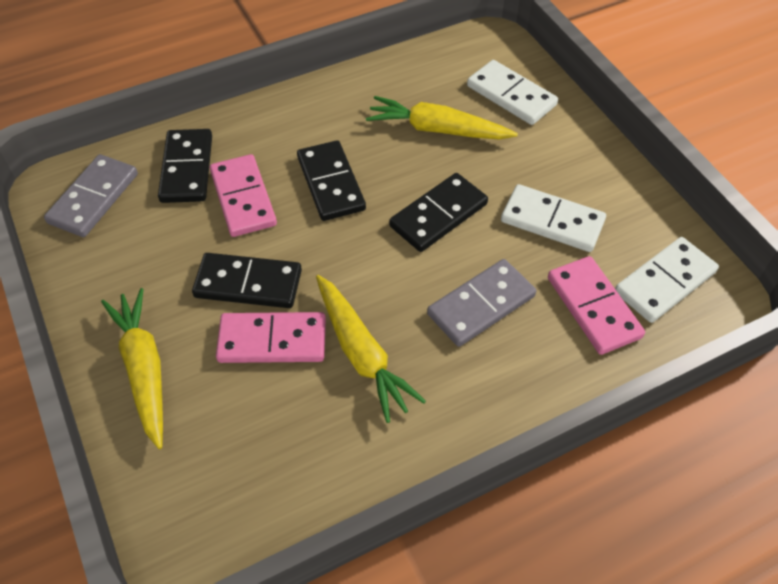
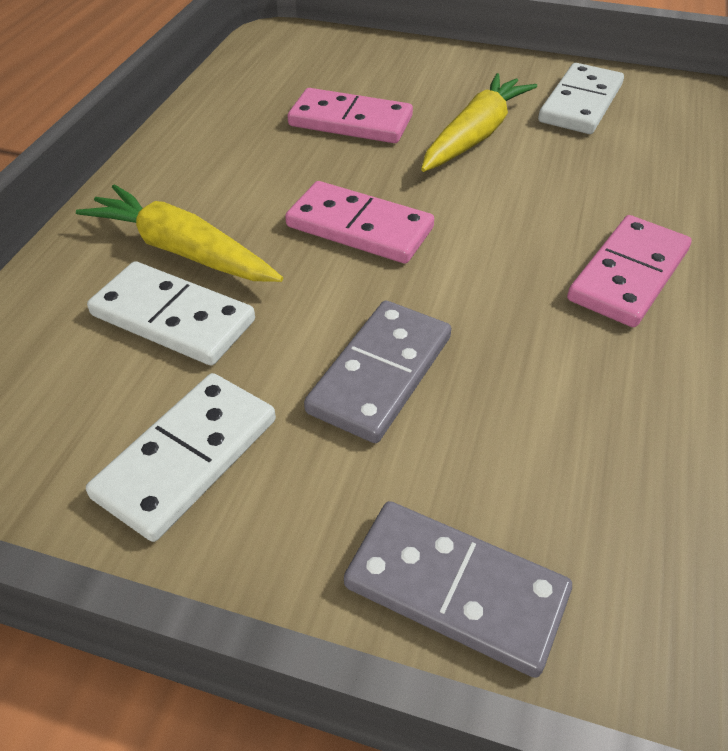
black domino: [158,129,212,203] [192,253,302,308] [297,140,366,221] [389,173,488,252] = 4 -> none = 0
yellow carrot: [101,288,163,449] [316,275,426,423] [366,96,518,140] = 3 -> [76,184,283,282] [421,73,537,172] = 2

